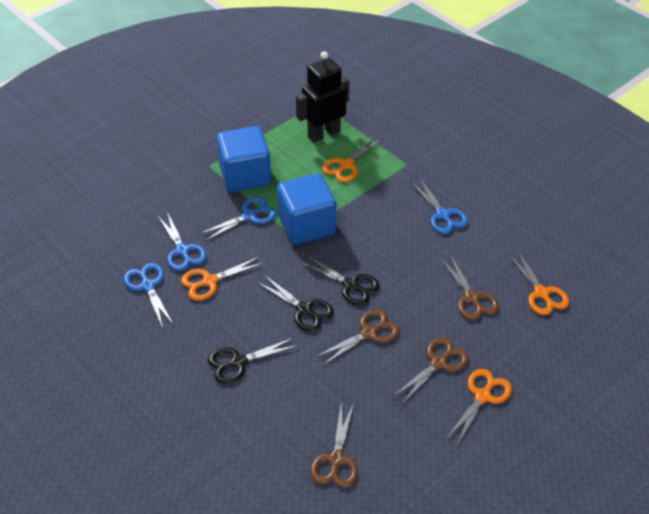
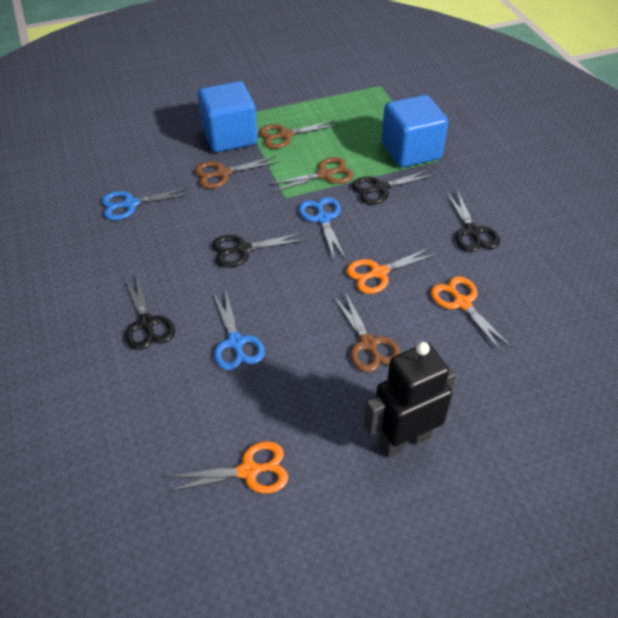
black scissors: [208,337,299,384] [257,276,334,332] [300,255,380,306] = 3 -> [124,273,175,350] [212,233,307,268] [352,169,436,204] [446,190,500,252] = 4
blue scissors: [123,263,173,328] [157,212,207,271] [200,196,277,242] [411,178,468,234] = 4 -> [101,188,192,220] [213,288,265,370] [298,197,346,259] = 3
orange scissors: [181,256,264,301] [323,136,381,182] [446,369,512,444] [507,250,569,315] = 4 -> [165,441,288,494] [346,247,438,294] [431,276,512,353] = 3

